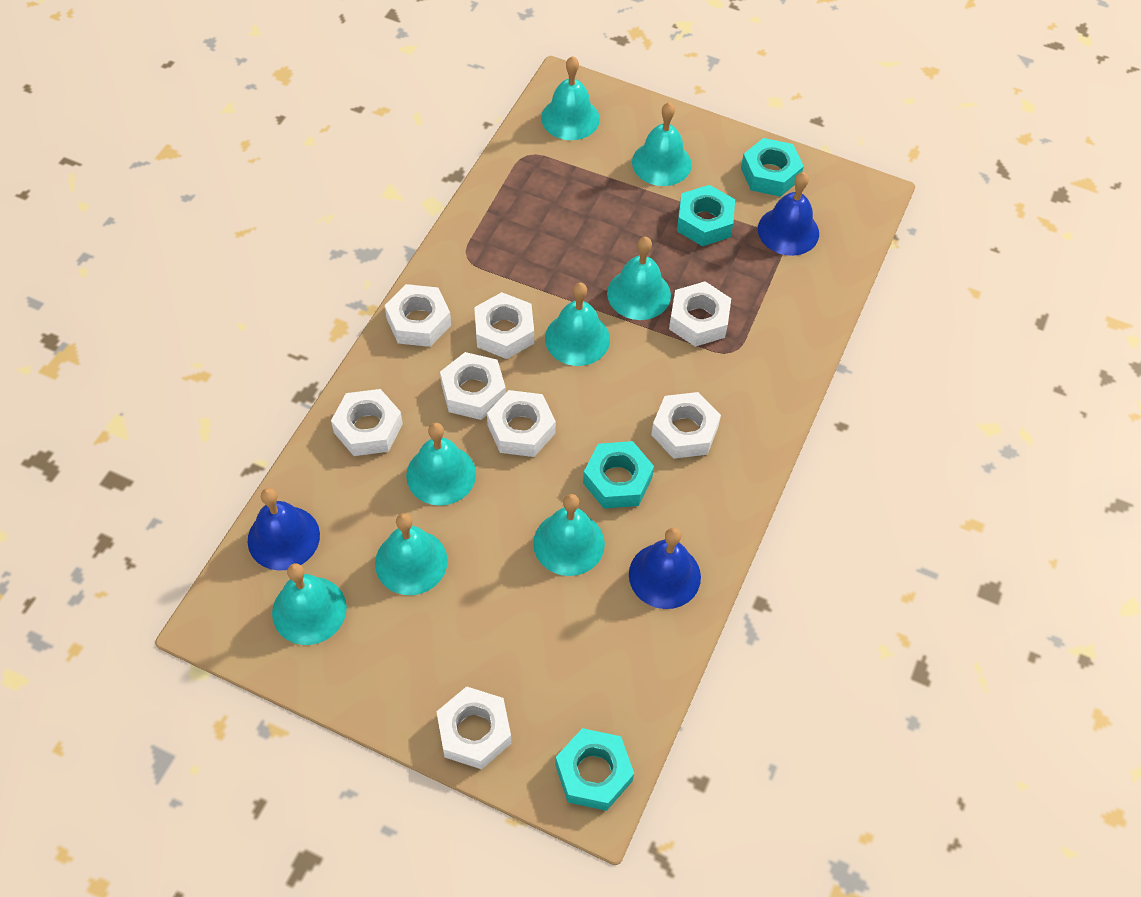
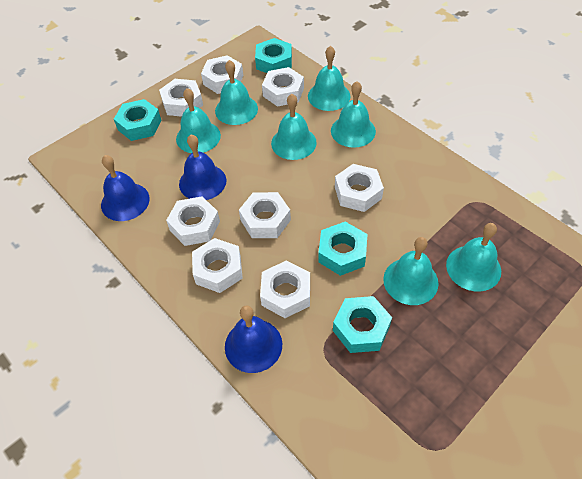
turquoise bell: [272,563,347,645] [375,513,448,595] [406,423,476,506] [533,494,605,576] [541,56,600,140] [545,283,610,366] [607,237,671,320] [632,102,692,186] = 8 -> [176,88,221,153] [215,60,258,125] [271,94,317,160] [308,46,350,111] [331,81,376,148] [383,237,439,305] [446,223,501,291] = 7

